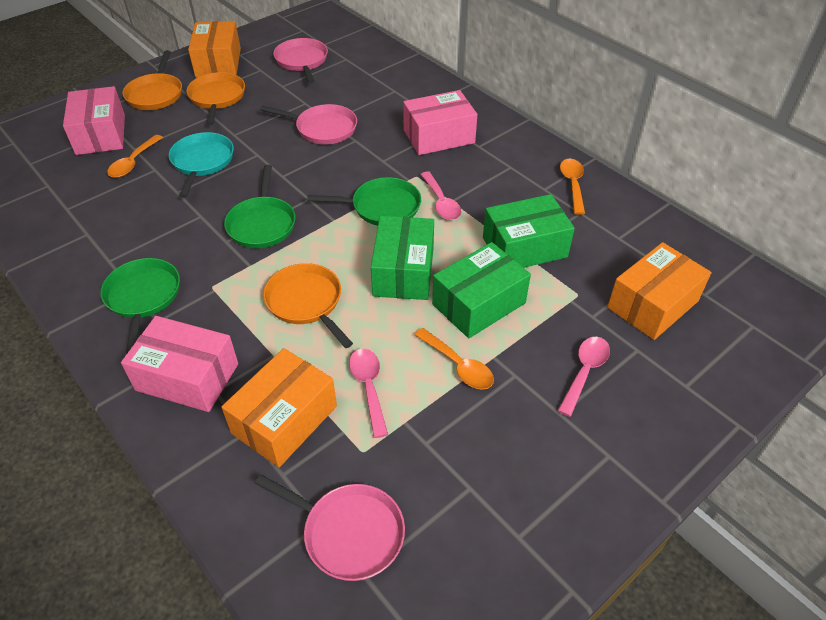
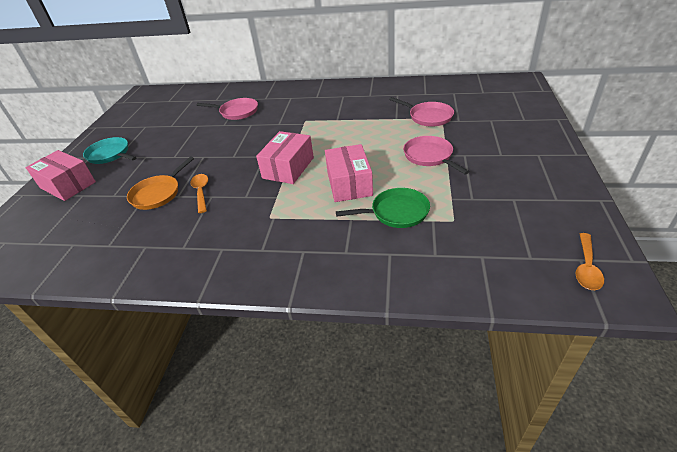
green box: [371,216,434,300] [432,242,531,338] [483,194,575,268] = 3 -> none = 0
green pan: [100,258,180,353] [224,165,295,248] [307,177,421,226] = 3 -> [336,188,430,228] = 1
orange box: [188,21,241,78] [222,348,337,467] [607,242,712,340] = 3 -> none = 0
orange pan: [123,50,182,110] [186,72,245,125] [263,263,353,348] = 3 -> [127,157,194,210] = 1
orange spoon: [107,135,163,178] [414,328,494,390] [560,159,585,215] = 3 -> [190,174,208,213] [576,233,604,290] = 2
pink spoon: [349,349,388,438] [420,171,461,220] [558,337,610,417] = 3 -> none = 0

